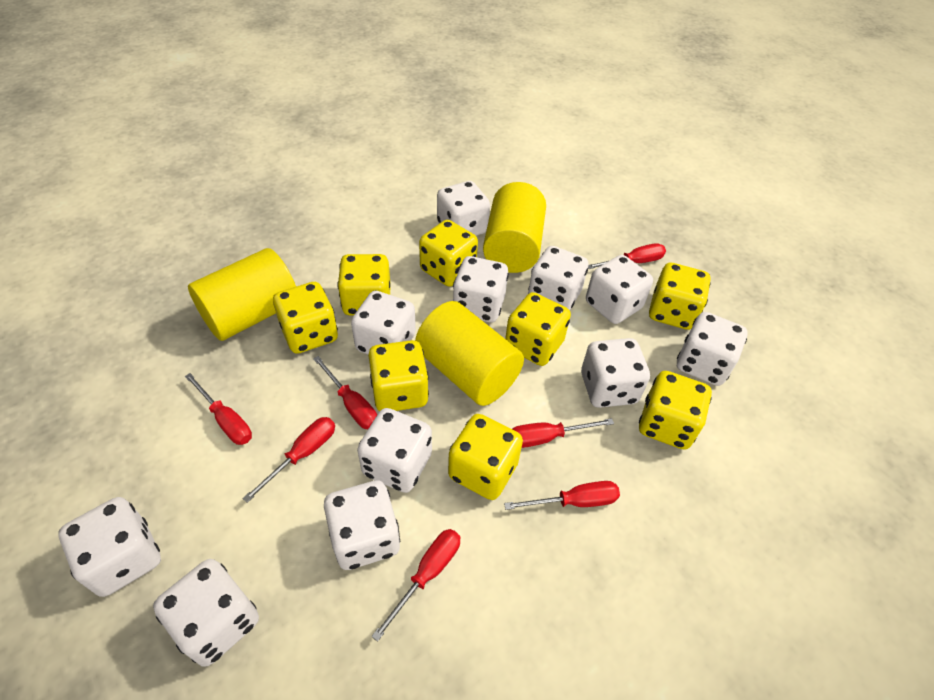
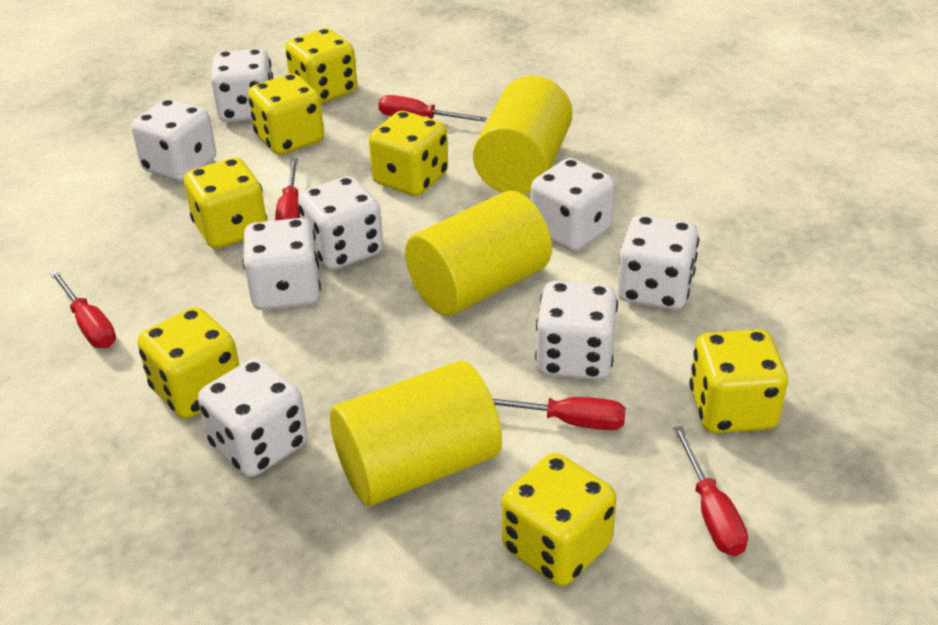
red screwdriver: [185,373,252,445] [242,417,335,503] [313,356,377,429] [371,529,460,642] [504,481,620,510] [513,418,614,448] [588,243,666,269] = 7 -> [50,270,116,348] [275,158,300,220] [378,95,487,122] [493,397,626,430] [673,426,748,556] = 5
white dice: [58,497,161,597] [153,559,259,667] [324,480,400,570] [351,291,416,354] [357,408,432,493] [437,181,490,236] [453,256,509,322] [528,246,588,310] [581,338,650,408] [586,255,653,324] [677,312,748,386] = 11 -> [132,99,216,182] [198,358,308,477] [211,49,273,122] [243,218,321,310] [298,176,383,270] [530,158,615,251] [535,281,618,380] [617,215,699,310] = 8
yellow dice: [273,282,338,354] [337,254,391,316] [368,340,429,411] [419,220,478,287] [448,414,523,500] [505,292,571,366] [639,371,712,450] [649,263,711,330] = 8 -> [137,307,240,419] [184,158,267,248] [248,74,324,155] [285,28,357,104] [369,111,448,196] [502,453,616,586] [689,329,788,433] = 7

